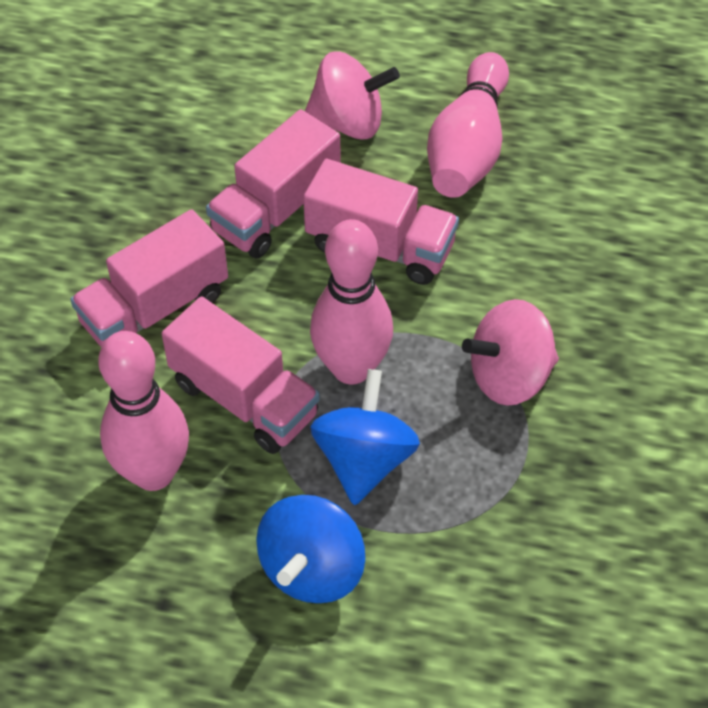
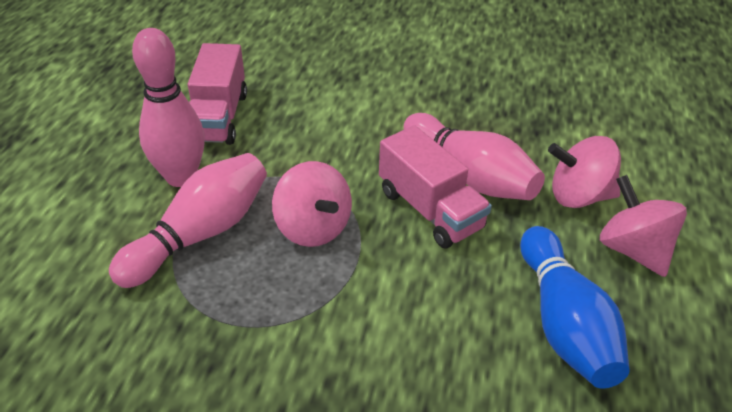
blue bowling pin: none = 0 -> [520,226,630,388] = 1
blue spinning top: [256,495,365,603] [310,369,420,505] = 2 -> none = 0
pink spinning top: [305,51,400,140] [462,299,559,406] = 2 -> [272,161,352,247] [548,136,621,208] [600,175,687,277] = 3
pink truck: [70,209,228,347] [162,296,320,454] [206,109,341,258] [303,159,459,285] = 4 -> [188,43,247,145] [379,125,492,249] = 2

